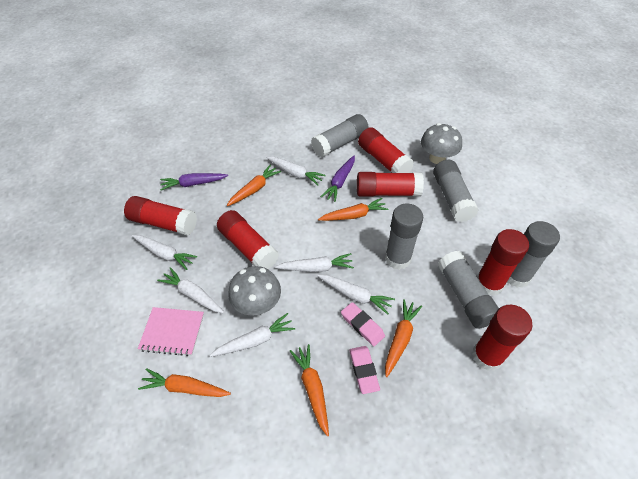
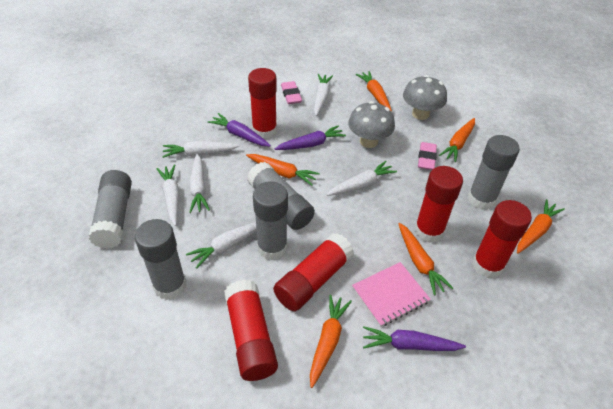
orange carrot: [138,368,231,397] [227,164,281,206] [290,344,329,436] [318,198,388,221] [385,299,422,377] = 5 -> [246,154,320,186] [310,295,352,388] [356,71,392,112] [398,223,453,296] [439,118,475,162] [517,199,565,254] = 6
purple carrot: [160,173,228,190] [321,156,355,202] = 2 -> [208,113,271,147] [275,125,346,150] [363,326,466,351] = 3
red glue stick: [124,196,197,236] [217,210,279,270] [357,172,424,196] [358,127,414,173] [472,305,533,371] [477,229,529,296] = 6 -> [224,280,278,381] [248,68,277,139] [273,233,354,311] [414,166,463,243] [472,200,532,278] = 5

